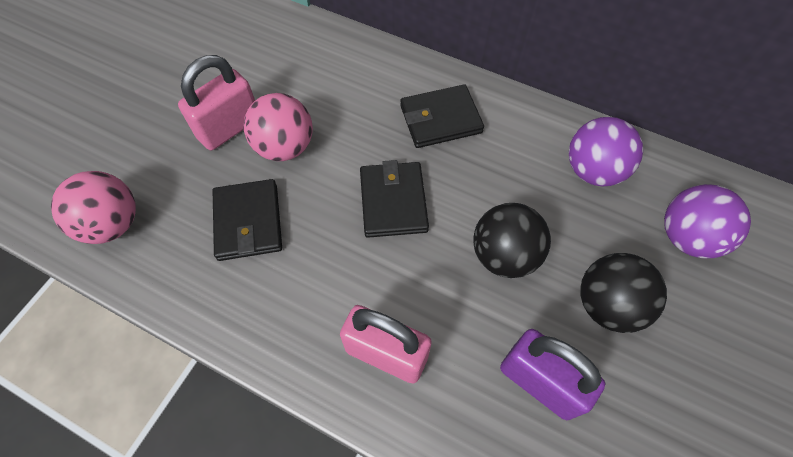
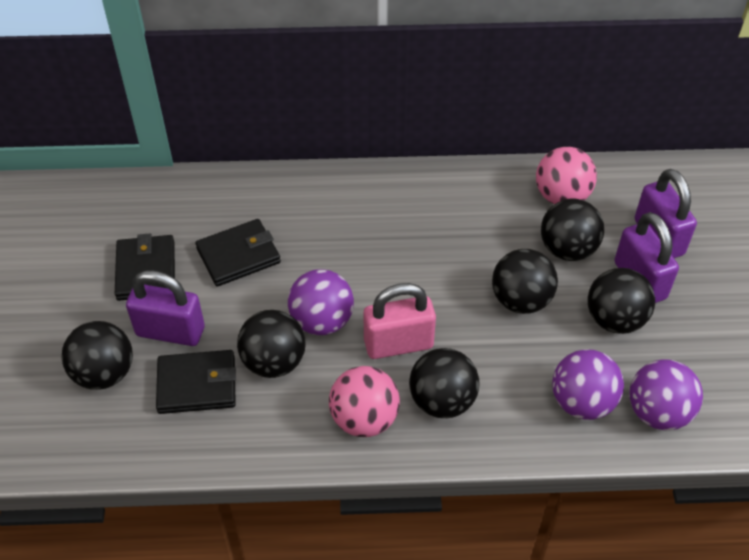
black ball: [473,203,551,278] [580,253,667,333] = 2 -> [62,321,133,390] [237,310,306,378] [409,348,479,418] [492,249,558,314] [541,199,604,261] [588,268,655,334] = 6
pink padlock: [178,55,255,150] [340,305,432,383] = 2 -> [363,283,436,359] = 1
purple ball: [569,117,643,186] [664,184,751,258] = 2 -> [288,269,354,335] [552,349,624,420] [629,359,703,431] = 3
purple padlock: [500,329,605,420] = 1 -> [126,270,205,346] [614,212,679,303] [635,169,697,258] = 3

